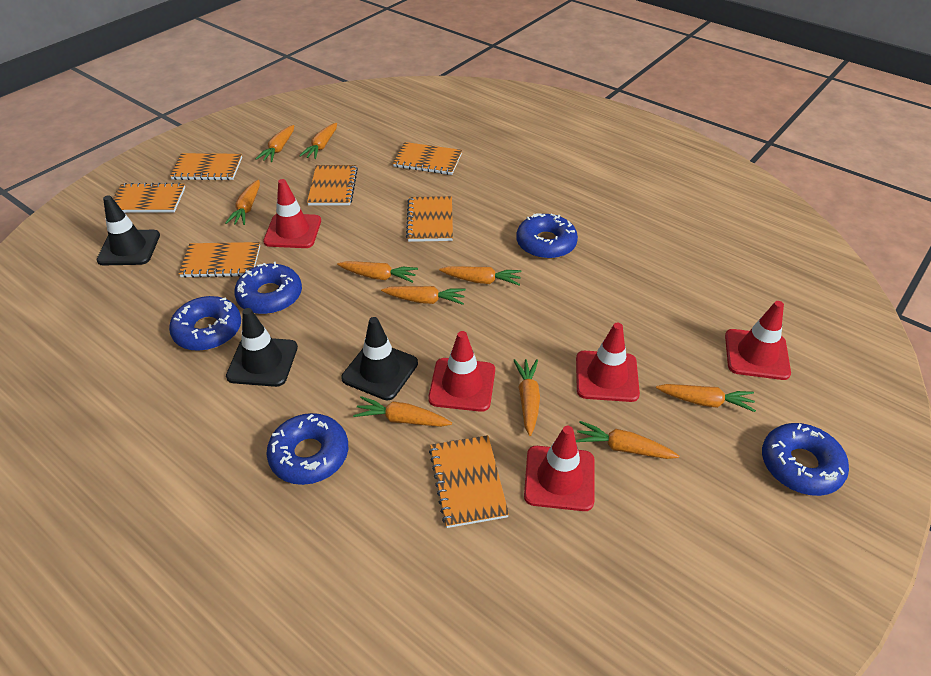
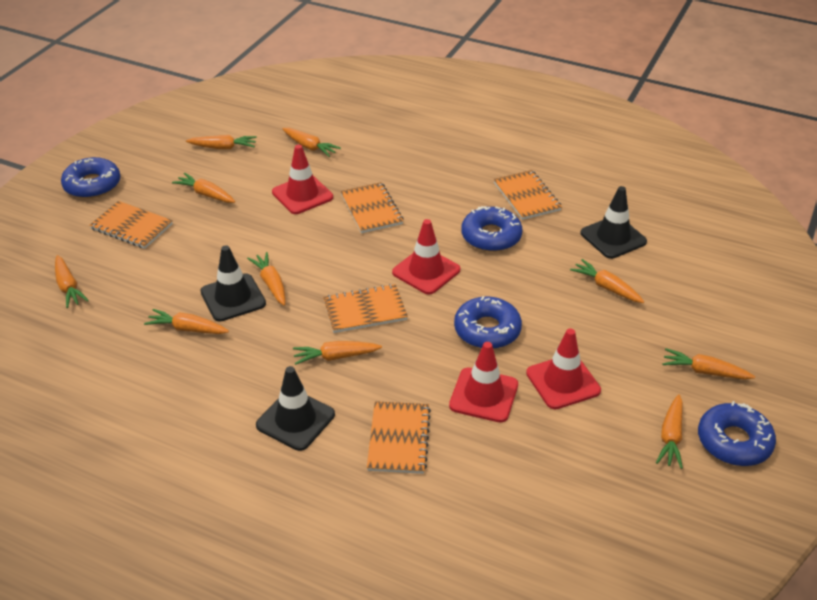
blue donut: [169,296,241,351] [234,262,302,314] [266,413,348,485] [516,213,578,259] [762,423,849,496] = 5 -> [61,157,120,199] [454,296,522,349] [461,206,523,252] [698,401,776,466] = 4
orange notebook: [113,183,185,213] [170,153,242,180] [179,242,260,278] [307,165,358,205] [393,142,462,175] [406,196,453,242] [429,435,509,528] = 7 -> [89,201,173,249] [323,284,408,333] [340,182,404,233] [367,401,431,474] [494,170,562,220] = 5
red traffic cone: [263,179,321,248] [428,331,495,412] [524,426,595,511] [576,323,640,402] [725,301,791,380] = 5 -> [272,145,333,214] [392,219,460,295] [449,342,518,423] [526,328,601,409] = 4

